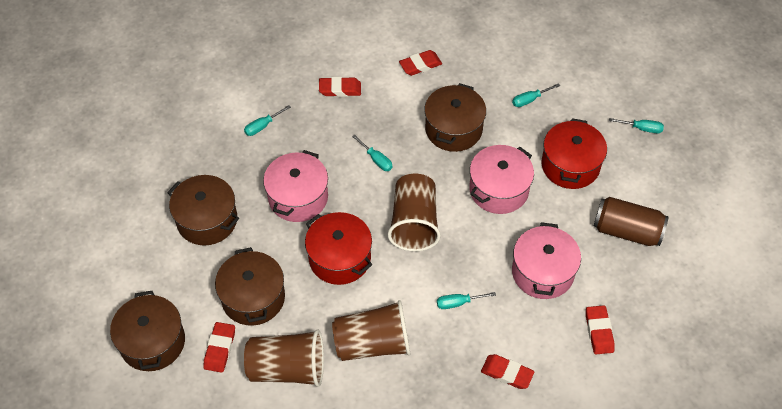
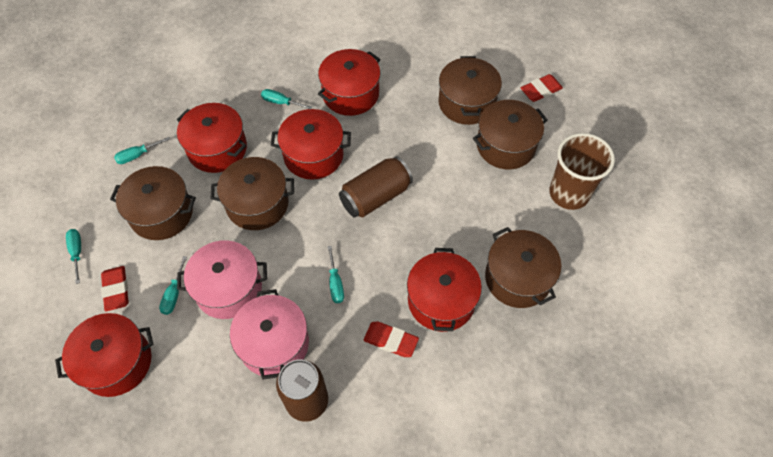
brown can: [594,197,669,246] = 1 -> [276,360,328,422] [339,156,413,218] = 2
brown cup: [244,330,324,387] [332,300,410,361] [388,174,441,251] = 3 -> [549,133,615,210] = 1
brown pot: [110,291,185,371] [167,175,239,246] [215,247,285,326] [424,83,486,152] = 4 -> [110,166,196,240] [211,157,294,230] [438,56,502,125] [473,100,548,169] [485,227,561,308] = 5
pink pot: [263,150,328,222] [469,145,534,214] [512,222,581,299] = 3 -> [177,240,267,319] [230,289,309,379] = 2
red eraser: [203,322,235,373] [319,77,361,97] [399,50,442,76] [481,354,534,389] [586,305,615,354] = 5 -> [101,266,129,312] [364,321,419,357] [521,74,563,102] = 3
red pot: [305,212,372,285] [541,118,607,189] = 2 -> [55,313,154,397] [177,103,247,173] [271,109,351,180] [318,49,380,116] [407,248,482,332] = 5

